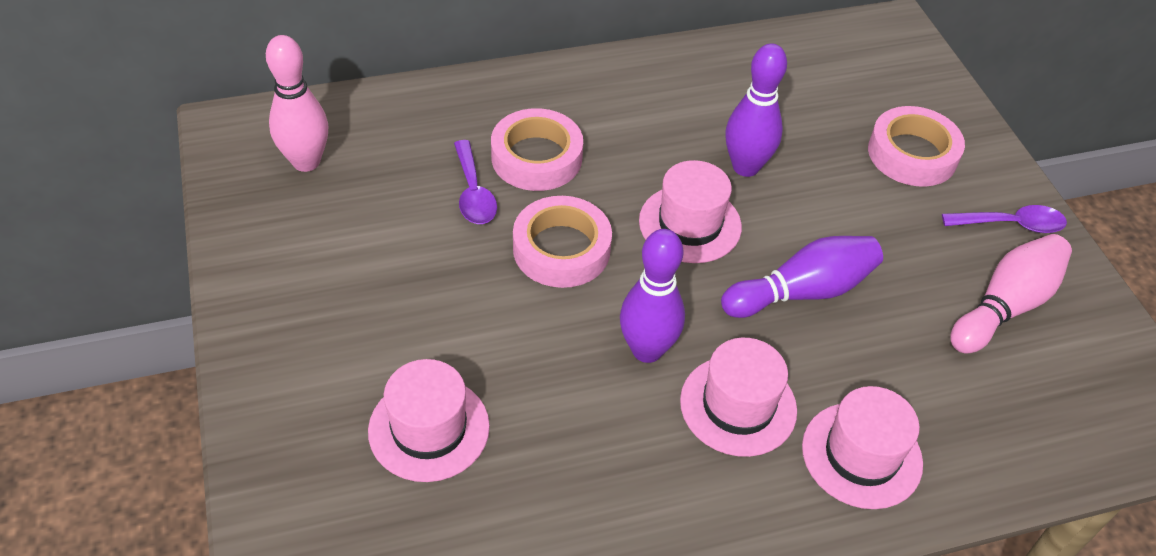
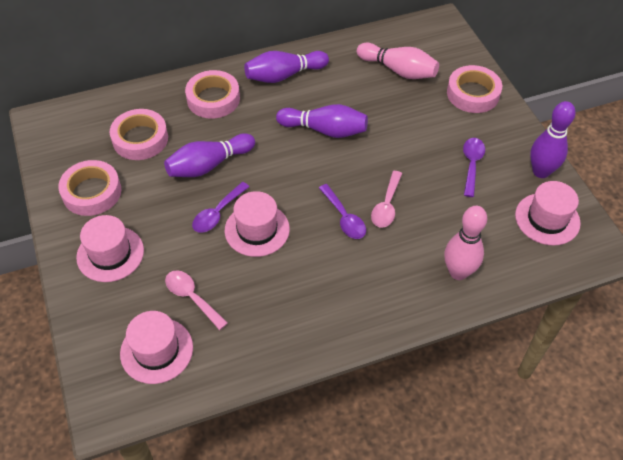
pink spoon: none = 0 -> [165,270,228,330] [371,171,402,228] = 2
pink tape: [491,108,583,191] [513,196,612,288] [868,106,965,187] = 3 -> [58,160,121,216] [110,109,168,160] [185,70,240,119] [447,65,502,113] = 4
purple bowling pin: [620,229,685,363] [721,236,883,318] [725,44,787,177] = 3 -> [164,133,255,177] [244,51,329,83] [276,104,368,138] [530,101,576,178] = 4
purple spoon: [454,140,497,224] [942,205,1067,233] = 2 -> [192,182,250,233] [319,184,366,239] [463,138,485,197] = 3

